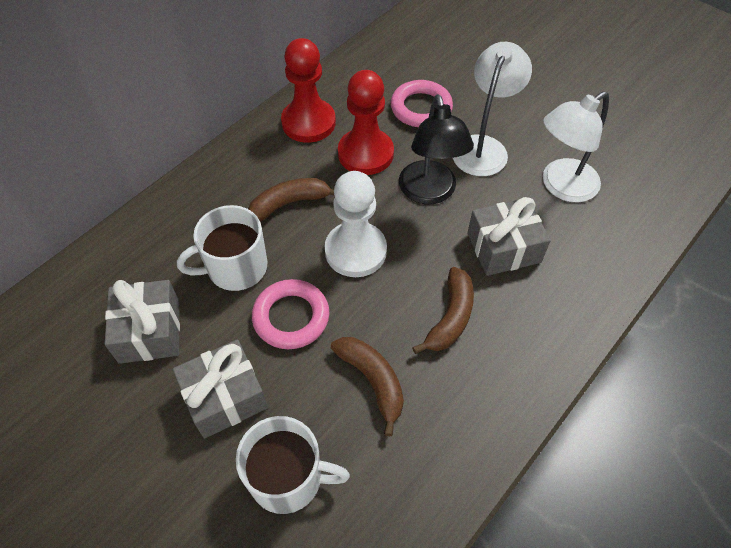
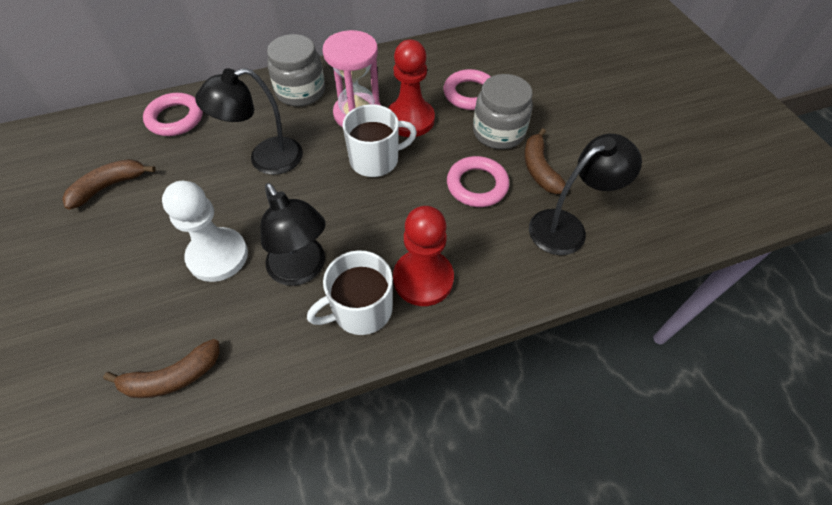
black lamp: [399,94,474,204] = 1 -> [195,68,303,175] [260,183,326,286] [529,134,642,255] = 3
grey gift: [105,280,180,364] [173,339,268,438] [468,197,551,276] = 3 -> none = 0
grey jar: none = 0 -> [267,34,325,106] [473,74,533,149] = 2
pink hourglass: none = 0 -> [322,30,381,127] = 1
pink ring: [252,279,329,349] [391,80,453,127] = 2 -> [143,93,203,136] [444,69,491,110] [447,156,510,207] = 3
white lamp: [453,42,532,176] [543,92,609,202] = 2 -> none = 0

